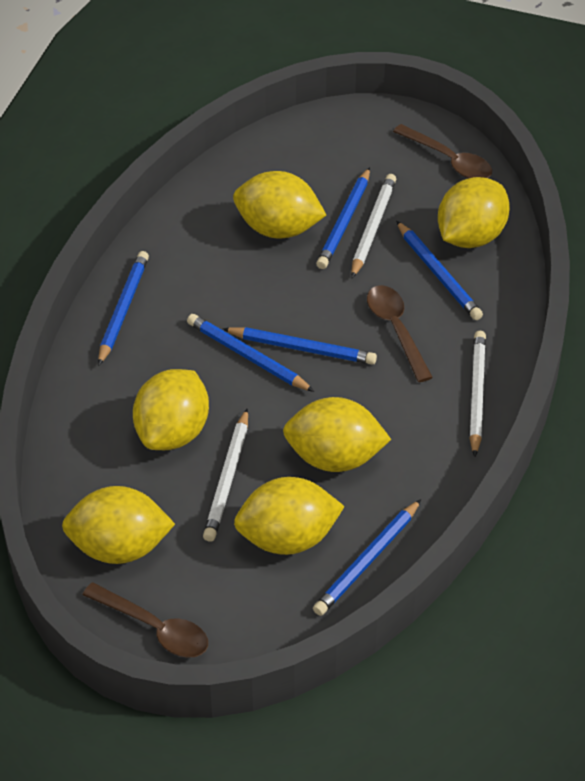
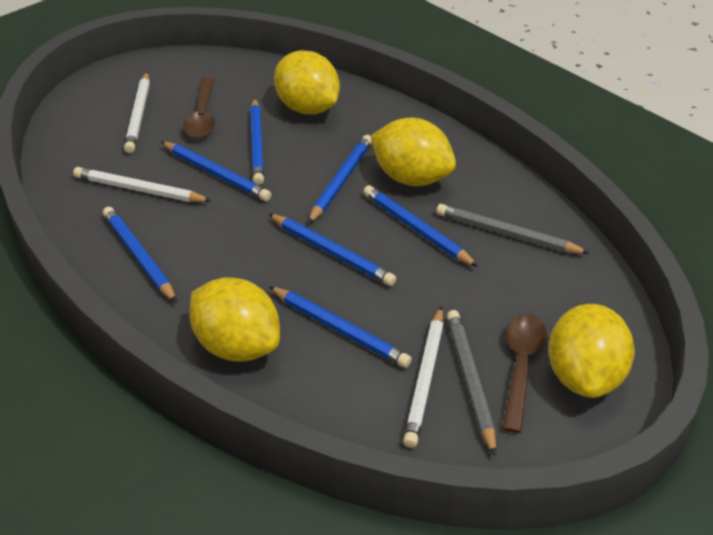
blue pencil: [98,251,149,366] [187,314,314,392] [222,327,377,365] [313,499,421,616] [316,167,370,269] [396,221,483,320] = 6 -> [103,207,177,303] [161,141,271,201] [250,98,264,185] [269,214,396,286] [269,286,412,368] [308,135,372,224] [363,185,478,267] = 7
brown spoon: [83,582,208,658] [367,285,433,382] [393,124,492,178] = 3 -> [183,77,215,138] [502,314,547,433] = 2
grey pencil: none = 0 -> [436,204,590,254] [447,310,496,456] = 2
yellow lemon: [62,486,175,564] [133,369,209,450] [233,171,326,238] [234,477,345,555] [283,397,391,472] [438,177,510,248] = 6 -> [189,277,280,361] [274,50,340,114] [370,118,456,186] [548,304,635,398] = 4

